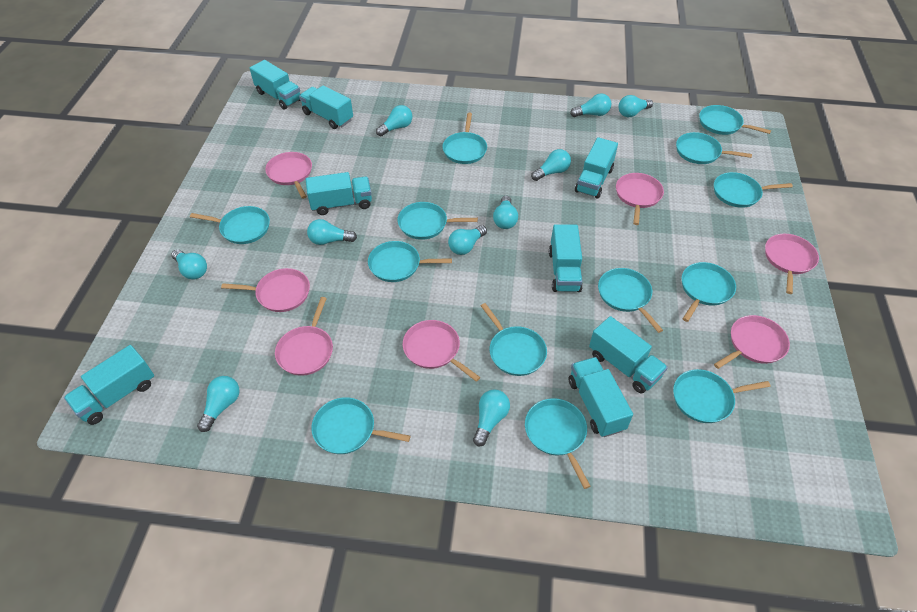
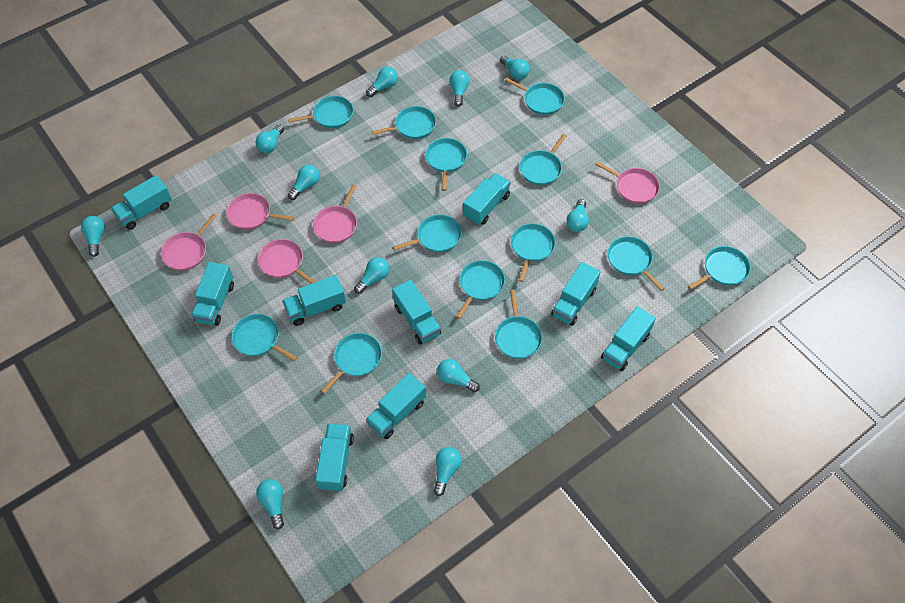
pink pan: [221,268,310,312] [265,152,312,199] [275,297,333,376] [403,320,480,382] [616,173,664,225] [714,315,790,369] [765,234,819,294] = 7 -> [161,213,217,271] [226,193,295,230] [258,239,316,284] [313,184,357,243] [595,161,660,204] = 5
turquoise light bulb: [171,249,207,280] [197,376,239,432] [307,219,357,245] [376,105,412,136] [448,225,487,255] [473,389,510,446] [493,196,518,229] [531,149,571,181] [570,94,611,117] [618,95,653,117] = 10 -> [81,216,105,257] [256,124,284,153] [256,479,284,529] [288,165,320,200] [354,257,389,294] [366,67,398,97] [433,447,462,496] [437,359,480,392] [449,70,469,106] [500,56,530,79] [566,199,589,232] = 11
turquoise truck: [64,345,154,425] [250,60,301,110] [299,85,353,129] [305,172,372,215] [549,224,583,292] [568,357,633,437] [575,137,618,199] [589,316,668,393] = 8 -> [111,175,172,230] [191,262,234,326] [282,275,346,326] [315,423,354,492] [366,373,426,439] [392,280,441,344] [463,173,511,225] [551,262,600,326] [601,306,656,371] = 9

